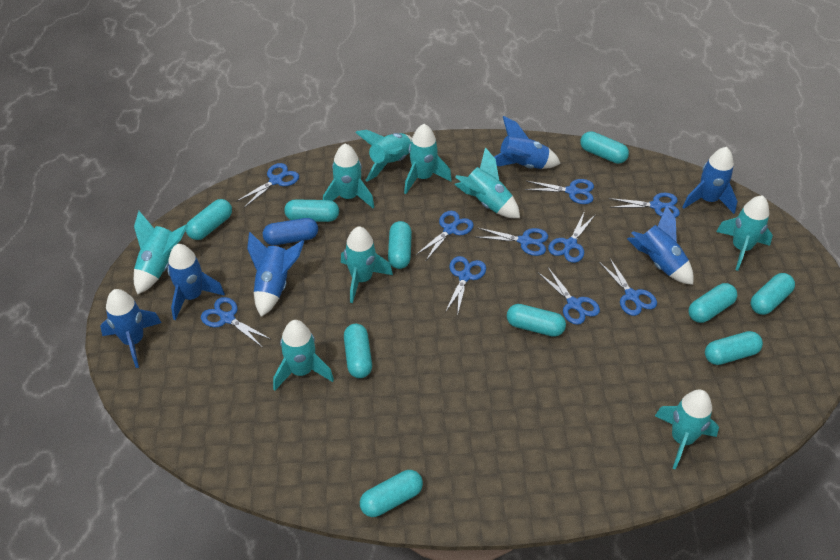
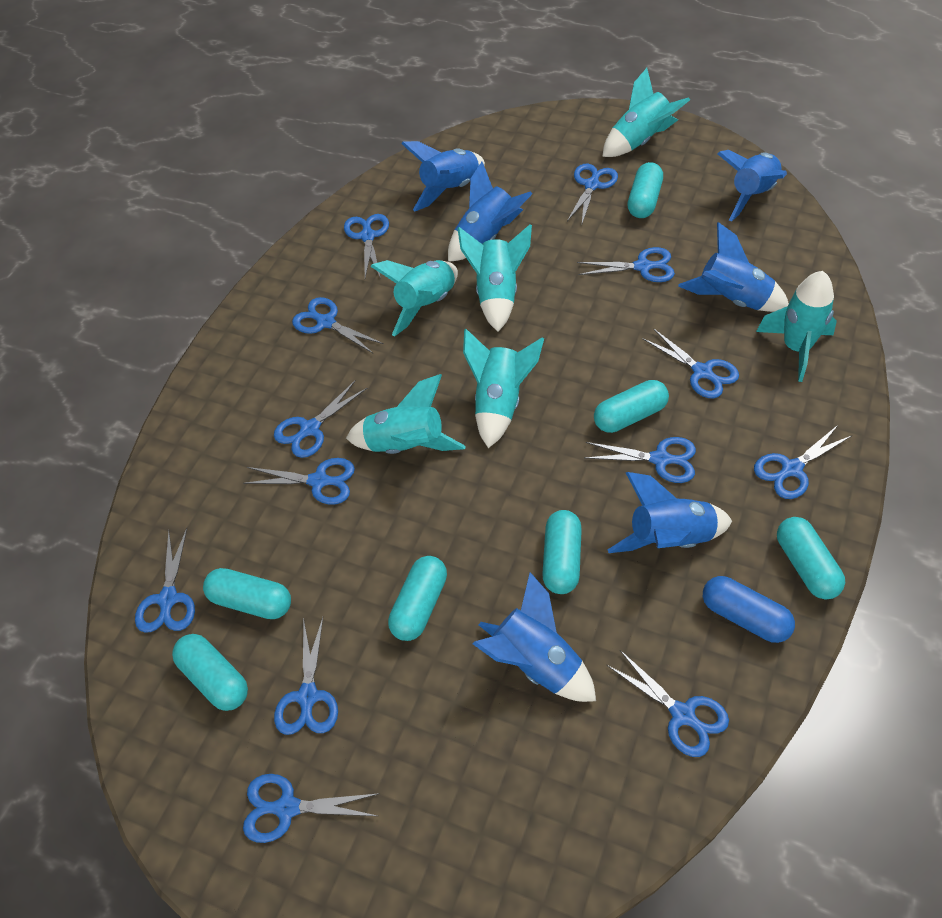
blue scissors: [201,297,272,348] [236,163,299,208] [416,211,474,262] [446,256,486,313] [476,228,548,256] [525,179,594,204] [538,267,600,325] [548,211,596,263] [599,257,657,316] [609,193,680,218] = 10 -> [135,528,195,633] [243,458,355,505] [243,774,380,843] [274,380,367,458] [274,617,338,735] [292,297,384,353] [344,214,389,278] [567,163,618,223] [577,247,675,282] [584,437,696,483] [607,650,729,757] [642,328,739,398] [754,425,853,499] = 13
turquoise capsule: [186,199,232,240] [284,199,339,222] [344,324,372,378] [360,470,423,517] [388,221,412,269] [507,304,566,337] [580,131,629,164] [688,283,737,323] [705,331,763,365] [750,273,795,315] = 10 -> [172,634,248,711] [203,568,291,619] [388,556,447,641] [542,510,582,594] [594,380,669,433] [628,162,663,218] [777,517,845,600] = 7
turquoise rocket: [134,211,188,295] [273,320,334,391] [323,143,374,208] [341,226,393,303] [355,130,412,182] [404,124,452,194] [454,147,520,218] [655,390,719,470] [716,195,773,271] = 9 -> [346,374,466,454] [370,260,458,337] [457,224,532,332] [463,329,544,448] [602,68,690,157] [756,271,837,382] = 6

